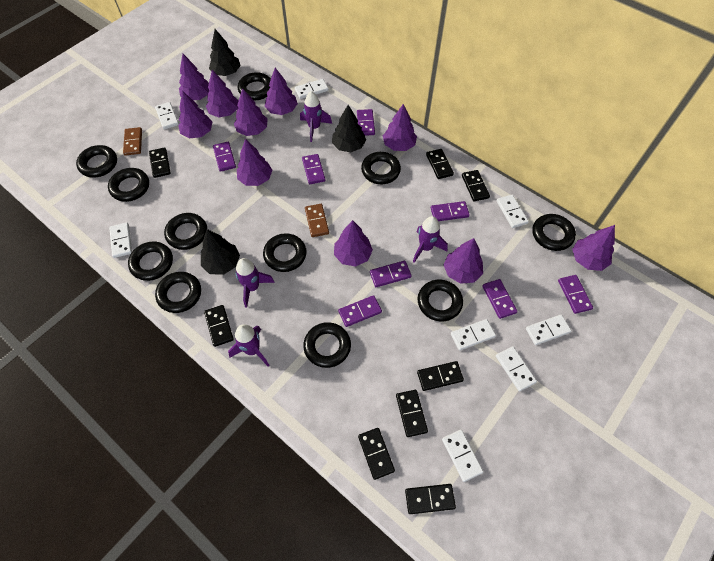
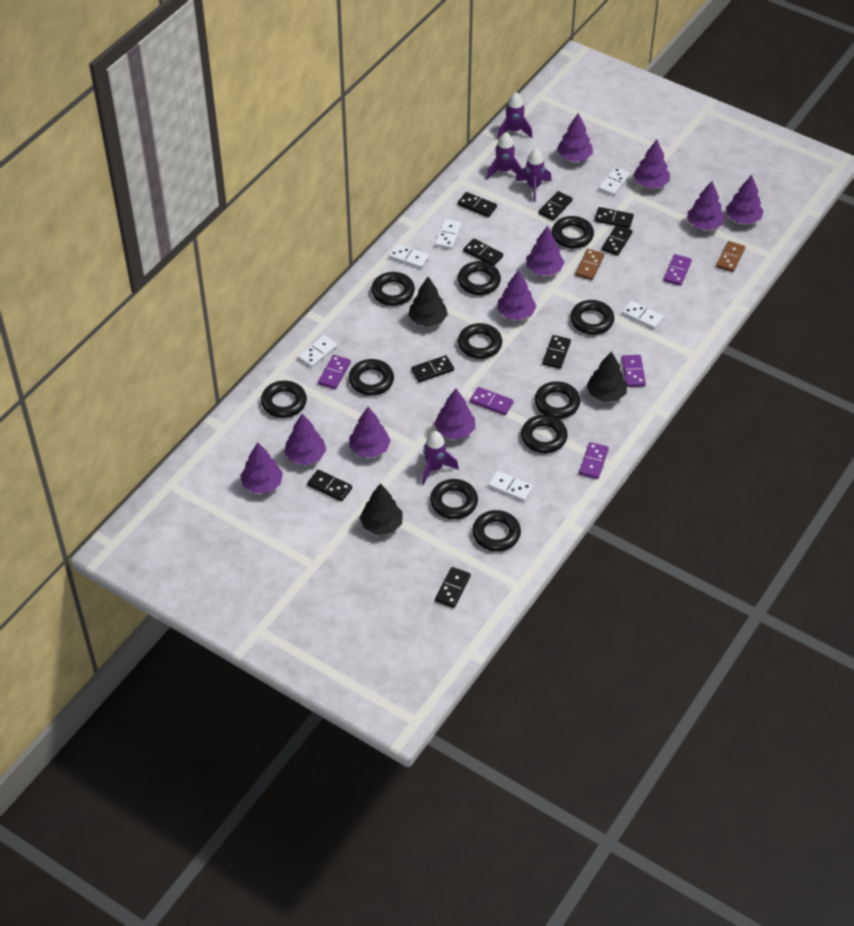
black domino: [149,147,171,178] [204,305,234,347] [358,428,395,480] [396,390,428,437] [405,484,456,514] [417,361,464,391] [426,149,454,179] [462,170,490,202] = 8 -> [307,470,352,501] [411,355,454,382] [435,567,471,608] [457,192,497,217] [463,238,503,265] [538,191,573,221] [542,335,571,369] [594,207,634,228] [602,225,632,256] = 9
purple domino: [213,142,236,172] [302,154,325,184] [338,295,382,327] [357,109,375,136] [370,261,412,287] [431,201,470,221] [483,279,518,319] [558,275,593,314] = 8 -> [318,355,351,389] [470,387,514,415] [579,442,609,479] [621,355,646,387] [664,254,692,286] = 5
white domino: [109,222,132,258] [155,102,179,130] [295,79,329,99] [442,430,483,482] [451,319,496,351] [496,346,537,392] [497,195,529,228] [526,315,572,345] = 8 -> [298,335,338,368] [388,244,429,269] [435,219,462,250] [488,471,533,502] [598,167,630,196] [622,301,664,329] = 6

